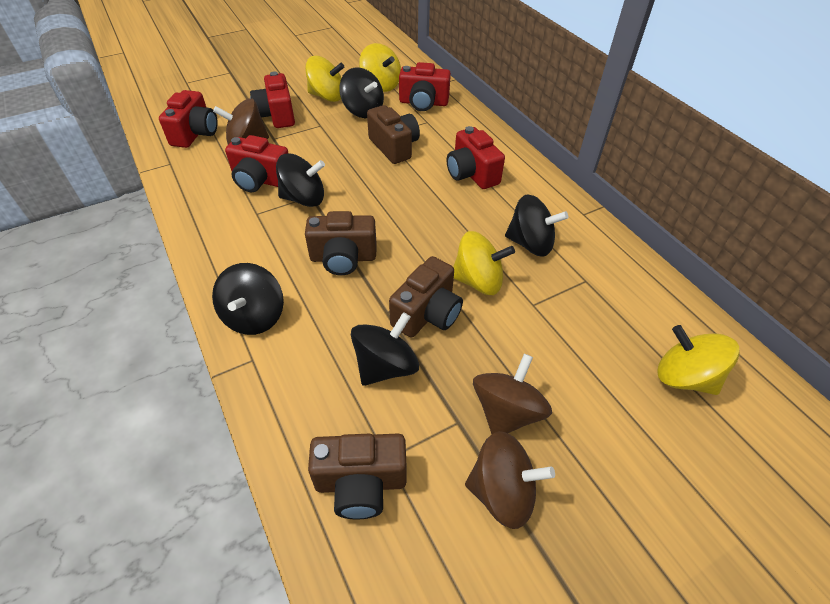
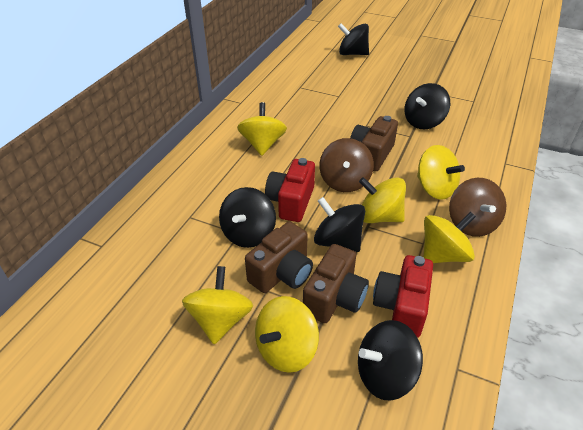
brown camera: [305,211,377,275] [308,434,407,519] [367,105,420,164] [389,256,463,337] = 4 -> [245,222,313,293] [303,244,369,323] [350,116,398,171] = 3
brown spinning top: [213,98,269,144] [465,431,555,529] [473,354,552,434] = 3 -> [319,138,374,192] [449,178,506,237] = 2
red camera: [159,90,218,148] [225,135,289,192] [250,71,295,128] [399,62,451,111] [447,126,505,189] = 5 -> [265,158,315,222] [373,255,433,338] = 2
yellow spinning top: [305,56,344,102] [359,43,401,92] [453,231,515,295] [657,325,739,395] = 4 -> [182,266,253,344] [237,102,287,156] [255,296,319,373] [359,177,406,223] [417,145,465,200] [423,212,476,263] = 6

